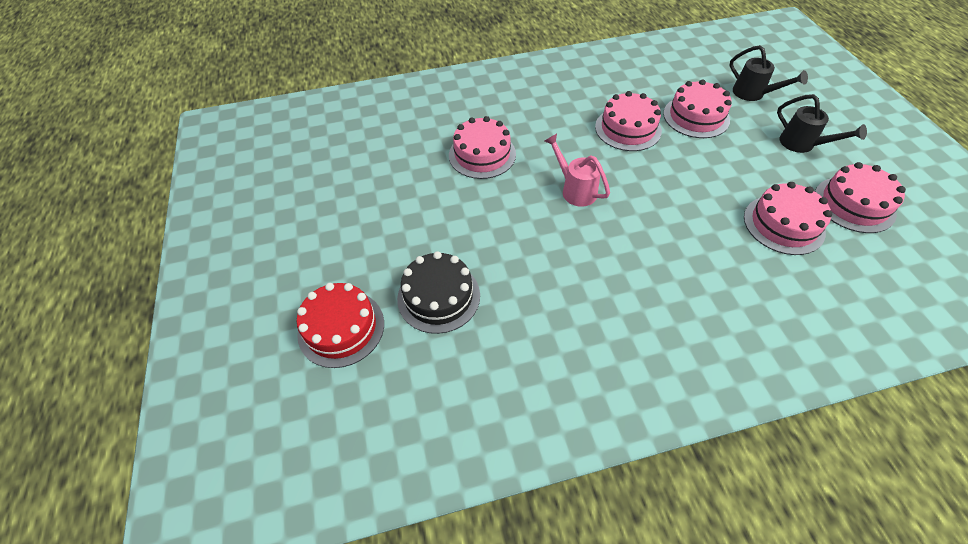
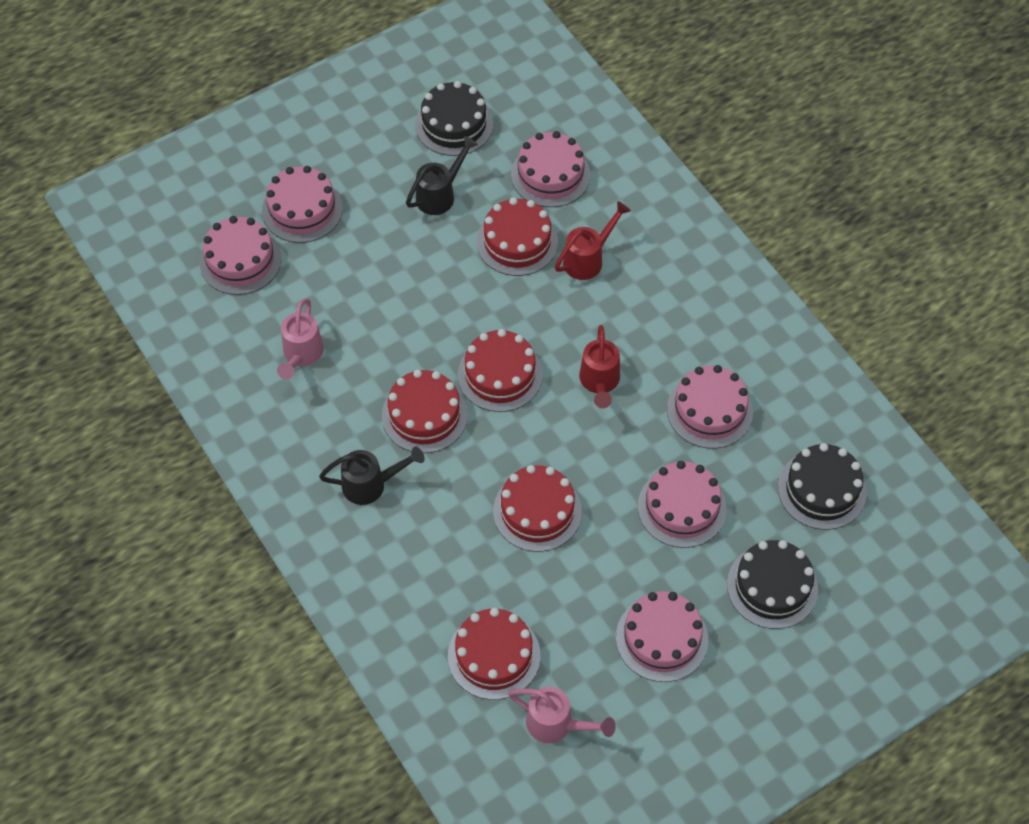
black cake: [397,251,480,334] = 1 -> [415,81,493,156] [727,540,818,629] [778,443,867,530] = 3
pink cake: [449,116,516,179] [595,91,662,151] [663,79,732,138] [744,182,832,255] [815,162,906,233] = 5 -> [199,216,282,295] [262,166,343,243] [511,131,590,207] [616,591,708,682] [638,461,726,548] [667,365,753,449] = 6
pink watering can: [545,134,610,207] = 1 -> [277,298,324,379] [508,687,616,743] = 2
red cake: [297,283,384,368] = 1 -> [382,370,468,453] [448,608,540,700] [458,329,543,412] [477,197,558,276] [493,465,582,552] = 5
red watering can: none = 0 -> [555,201,631,280] [579,325,620,408] = 2

